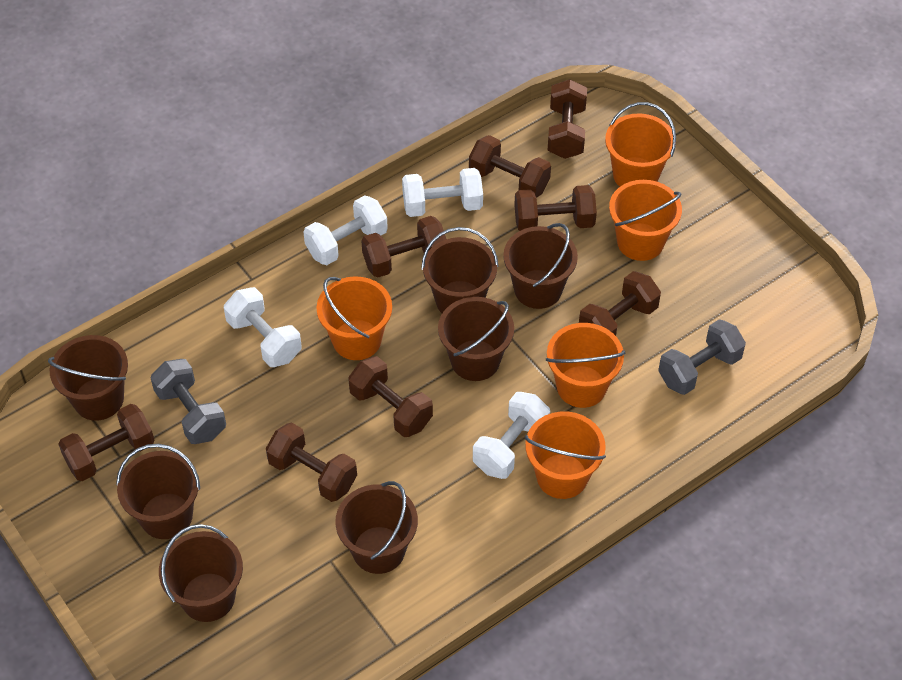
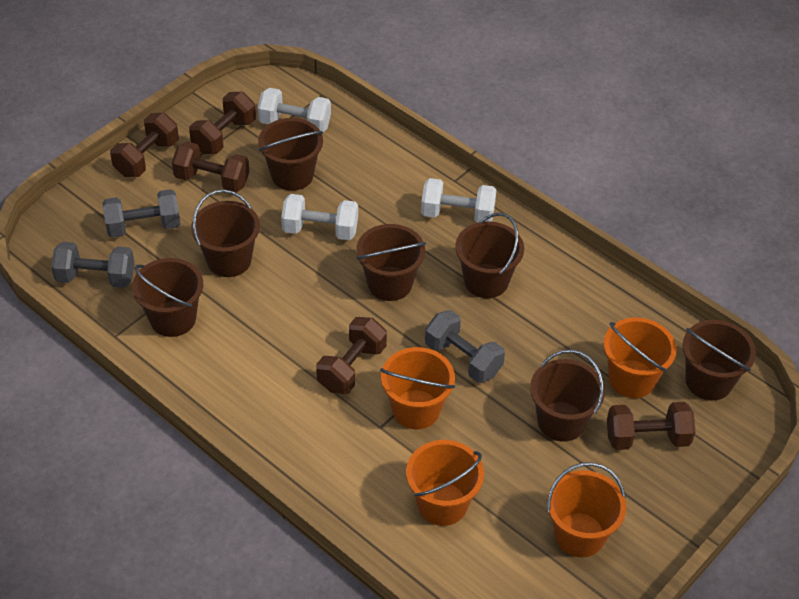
brown dumbbell: [58,404,155,481] [266,423,357,502] [348,356,433,437] [361,216,446,278] [469,135,551,198] [514,185,597,231] [548,79,587,159] [579,271,661,336] = 8 -> [110,113,179,177] [172,141,249,193] [189,92,256,154] [316,317,387,394] [607,402,695,450] = 5
grey dumbbell: [151,359,226,444] [658,319,746,395] = 2 -> [51,242,134,288] [103,189,180,238] [425,310,505,383] = 3
orange bucket: [317,276,392,360] [525,411,606,499] [546,323,625,408] [605,102,676,187] [609,180,682,261] = 5 -> [380,347,455,429] [406,440,484,526] [547,462,626,557] [603,317,677,398] = 4
white dumbbell: [224,287,302,367] [303,195,388,265] [402,168,483,217] [473,392,550,479] = 4 -> [257,88,331,132] [281,194,358,240] [421,178,497,223] = 3

